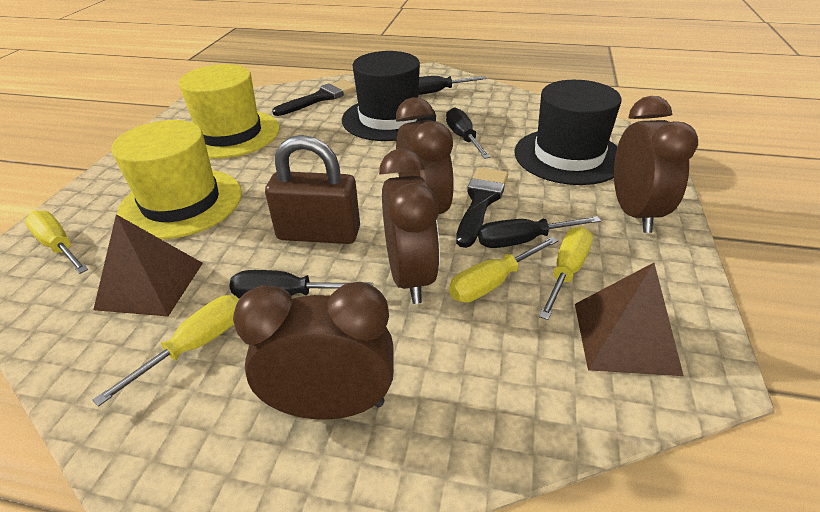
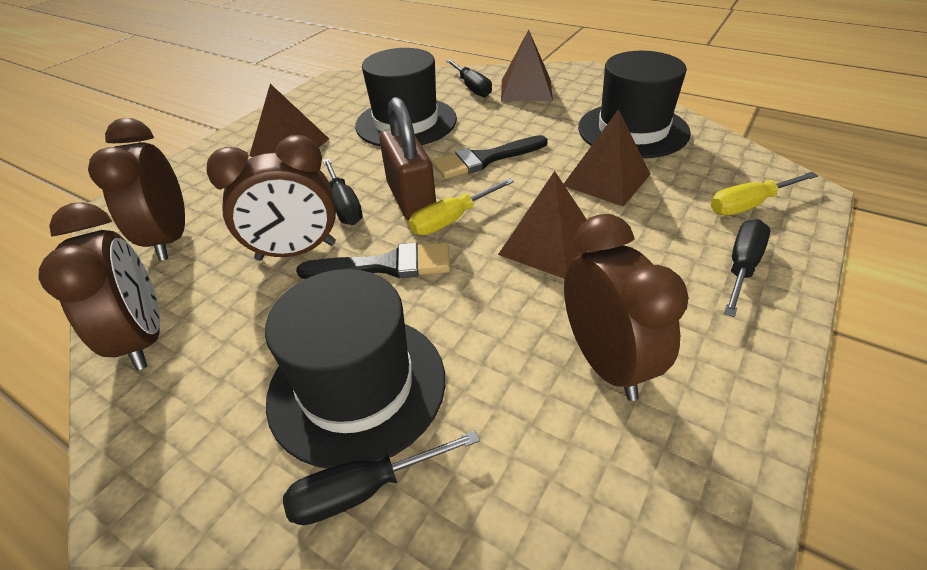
black hat: [342,51,436,141] [514,80,621,185] = 2 -> [265,269,445,468] [355,48,457,147] [578,51,691,158] = 3
brown pyramid: [93,214,203,317] [575,263,684,376] = 2 -> [249,84,329,157] [498,171,587,279] [501,29,553,102] [564,109,651,206] = 4
yellow hat: [111,120,242,240] [179,64,280,159] = 2 -> none = 0
yellow screwdriver: [25,211,88,274] [93,295,239,406] [449,236,559,302] [539,227,593,320] = 4 -> [409,178,514,235] [711,172,818,215] = 2

